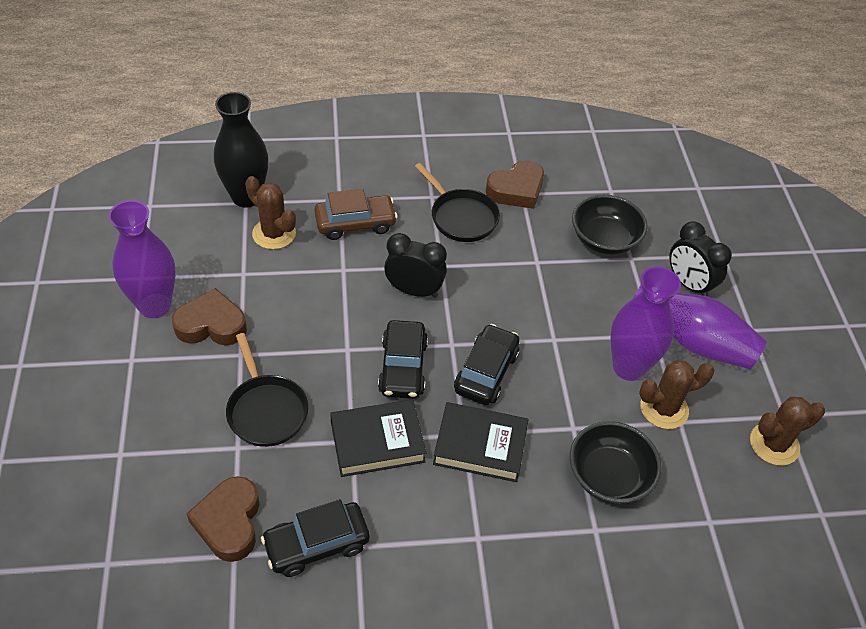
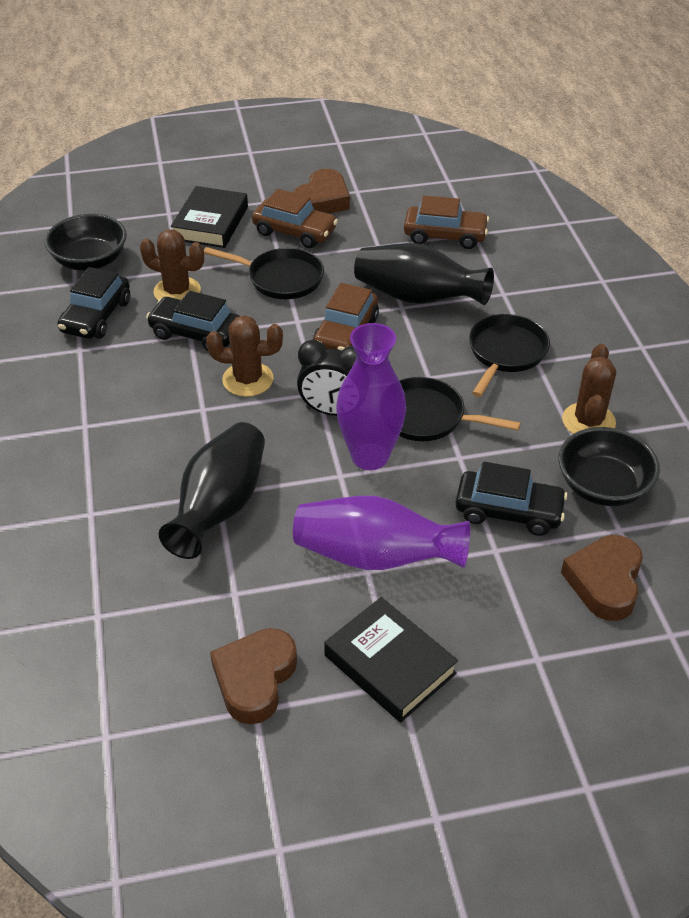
black clock: [384,233,447,298] [669,221,732,297] = 2 -> [297,340,357,416] = 1
black pan: [226,333,308,447] [415,163,500,242] = 2 -> [204,247,324,299] [399,377,521,441] [469,314,550,397] = 3
black vase: [214,92,268,208] = 1 -> [159,422,265,559] [354,243,494,305] = 2
brown car: [314,189,397,240] = 1 -> [252,189,338,248] [313,283,379,351] [404,195,489,249] = 3
purple vase: [108,200,176,318] [610,266,681,381] [633,285,767,369] = 3 -> [293,496,470,570] [336,323,407,470] = 2

